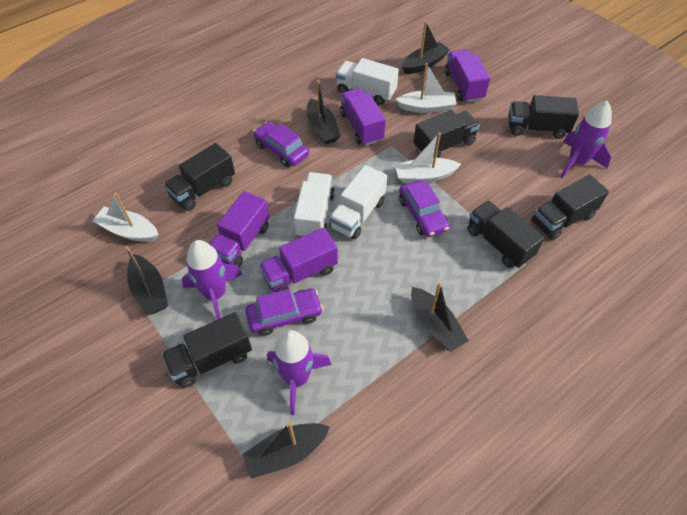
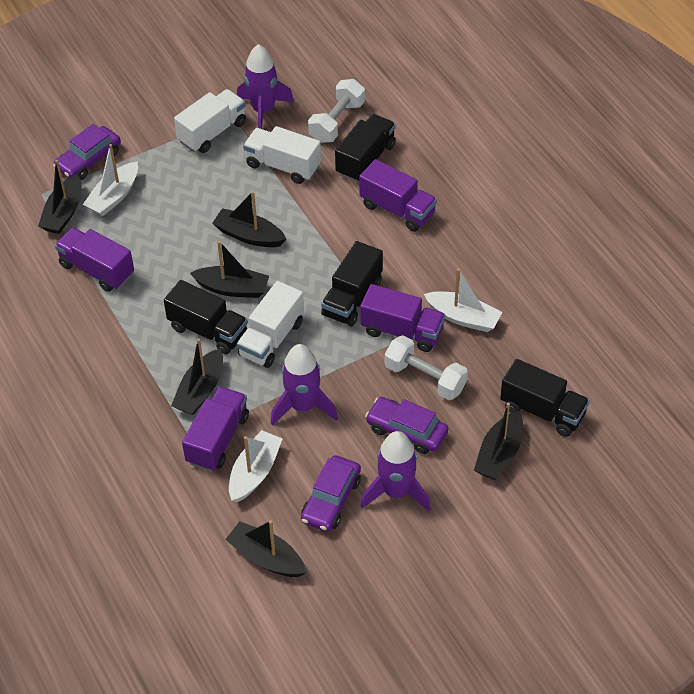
black boat: [125,246,168,315] [242,422,330,479] [307,80,340,144] [402,22,450,74] [411,282,469,352] = 5 -> [38,160,82,234] [171,339,223,415] [190,241,269,298] [212,191,286,247] [225,520,306,577] [474,403,523,480] = 6
black truck: [162,312,252,388] [163,143,235,211] [413,110,480,158] [467,201,544,268] [508,95,579,139] [531,174,609,240] = 6 -> [164,280,248,354] [321,241,383,326] [335,114,396,182] [500,359,590,437] = 4
white dumbbell: none = 0 -> [308,79,365,143] [385,335,468,400] = 2

